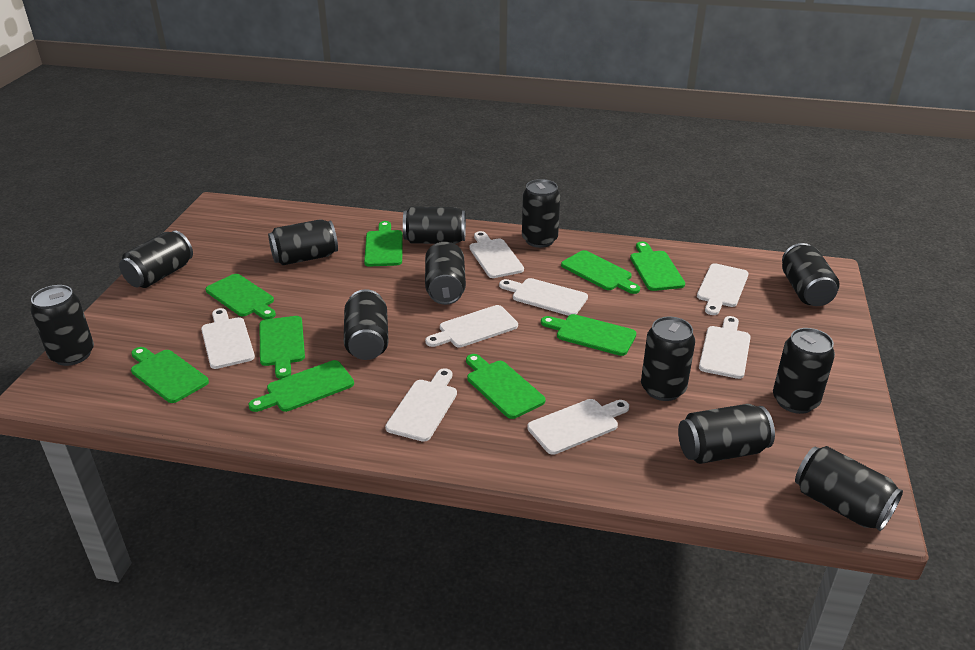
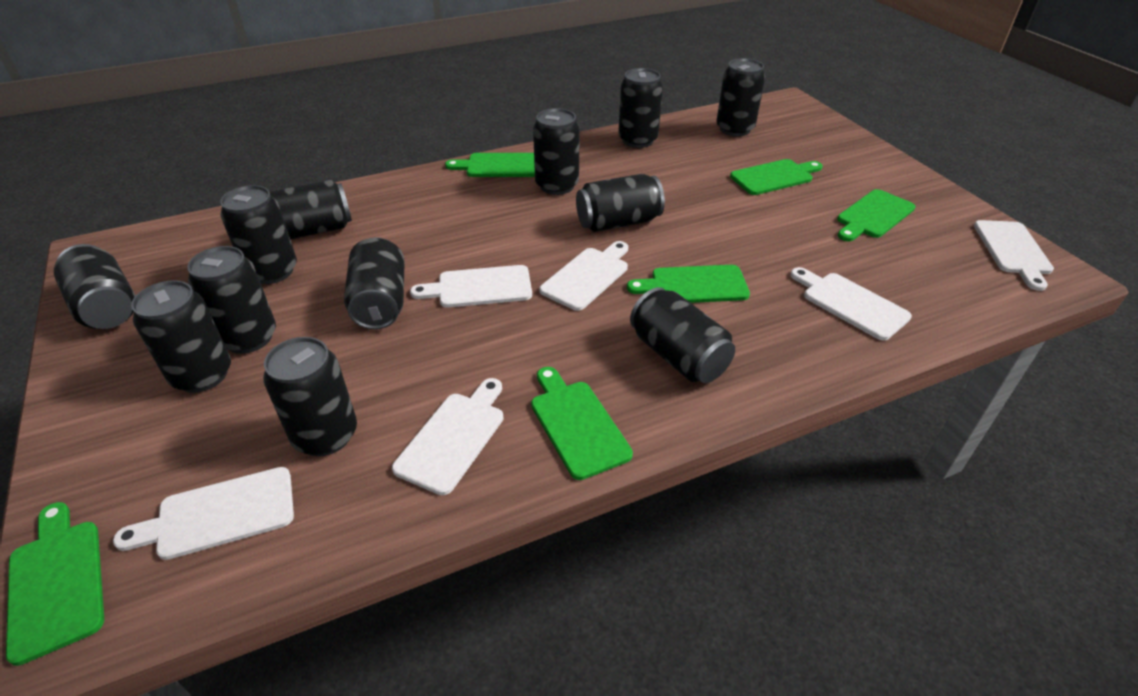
green cutting board: [131,347,209,403] [205,274,276,319] [248,360,354,412] [259,316,305,379] [364,221,403,267] [466,354,545,419] [541,314,636,356] [561,250,640,294] [630,241,685,291] = 9 -> [6,502,104,666] [445,153,535,177] [531,367,633,480] [627,265,750,303] [730,159,823,195] [837,189,916,241] = 6
white cutting board: [201,308,255,369] [385,368,457,442] [425,305,518,347] [469,231,524,278] [499,278,588,316] [527,399,629,455] [697,263,749,315] [699,316,751,379] = 8 -> [113,467,294,560] [392,378,504,495] [410,265,532,308] [539,241,628,311] [790,267,912,340] [974,220,1054,291] = 6

